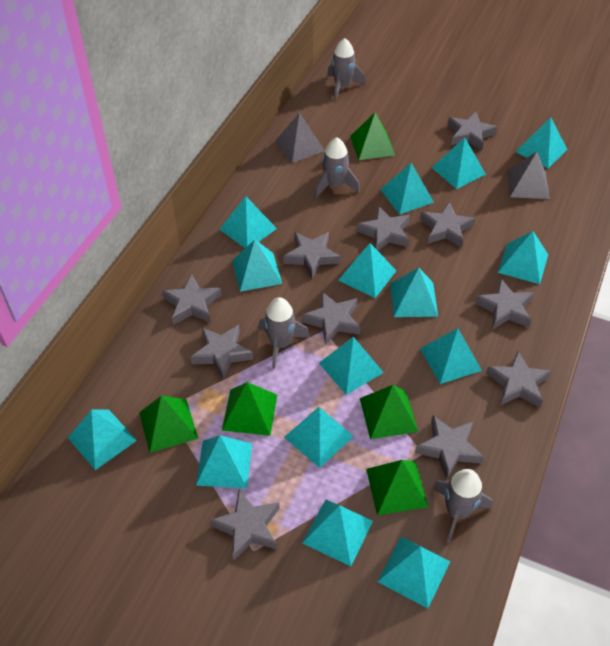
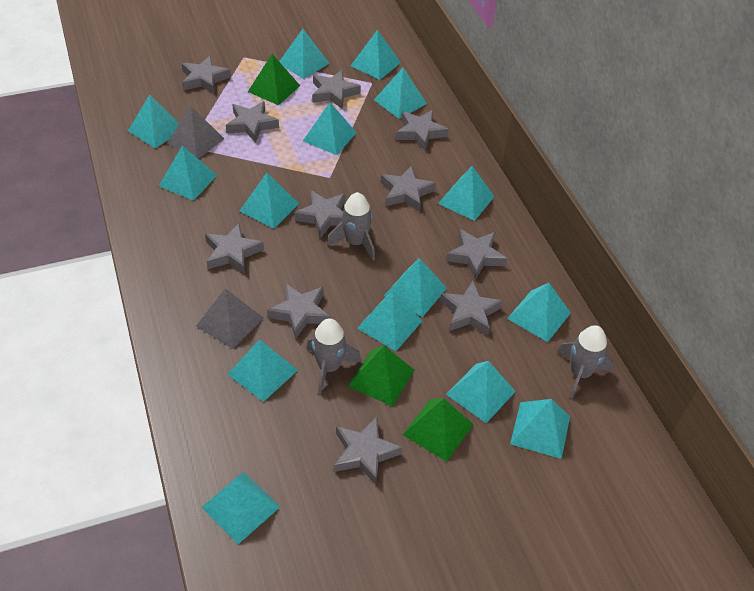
green pyramid: [139,396,198,453] [222,382,277,436] [350,112,395,160] [360,385,418,439] [366,460,428,515] = 5 -> [248,54,300,105] [348,346,414,407] [403,398,474,462] = 3
grey rocket: [258,297,310,368] [315,137,360,198] [327,38,366,100] [433,469,492,543] = 4 -> [306,318,361,394] [327,192,375,260] [557,325,614,398] = 3

